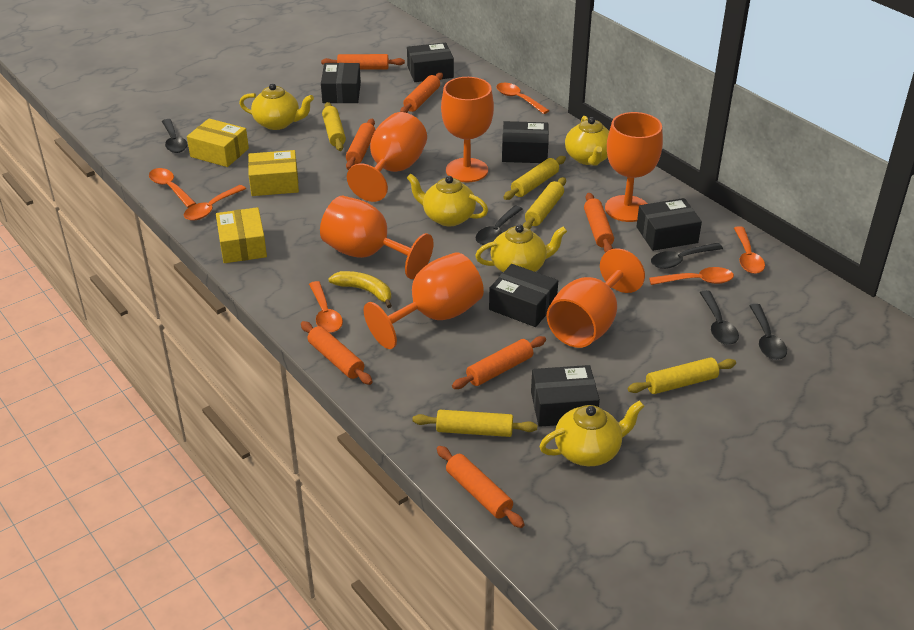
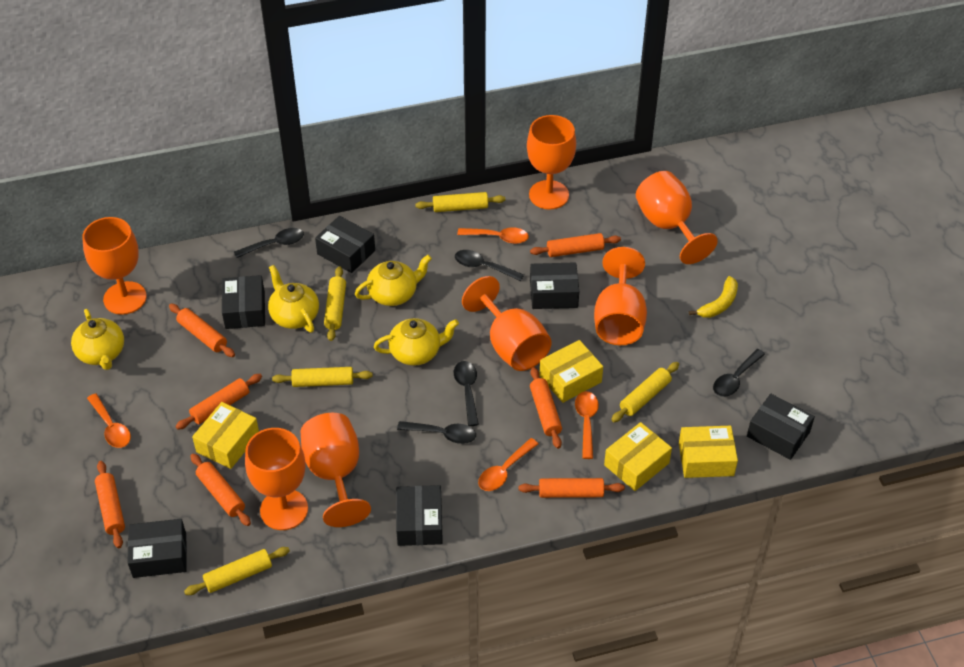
orange goblet: [320,196,434,279] [347,112,427,202] [364,252,484,349] [441,77,494,182] [547,248,645,348] [605,112,663,222] = 6 -> [82,217,147,315] [245,428,308,530] [300,413,371,527] [462,276,551,371] [527,115,576,209] [594,247,647,345] [636,171,718,264] = 7
orange spoon: [149,168,196,208] [184,185,246,221] [309,281,343,333] [496,83,550,114] [649,267,734,285] [734,226,765,274] = 6 -> [87,393,131,448] [457,227,529,244] [478,438,538,491] [575,391,599,459] = 4
yellow box: [187,118,249,167] [216,207,267,263] [248,150,299,196] = 3 -> [192,402,259,469] [539,340,603,403] [604,422,672,491] [679,426,738,478] = 4
yellow teapot: [239,83,314,130] [407,173,488,226] [475,224,567,272] [539,400,645,466] [565,116,609,166] = 5 -> [71,309,124,370] [268,265,319,333] [355,255,432,306] [374,318,459,366] = 4

